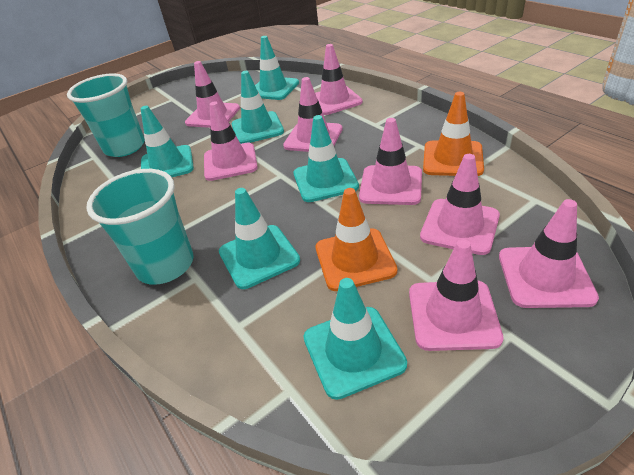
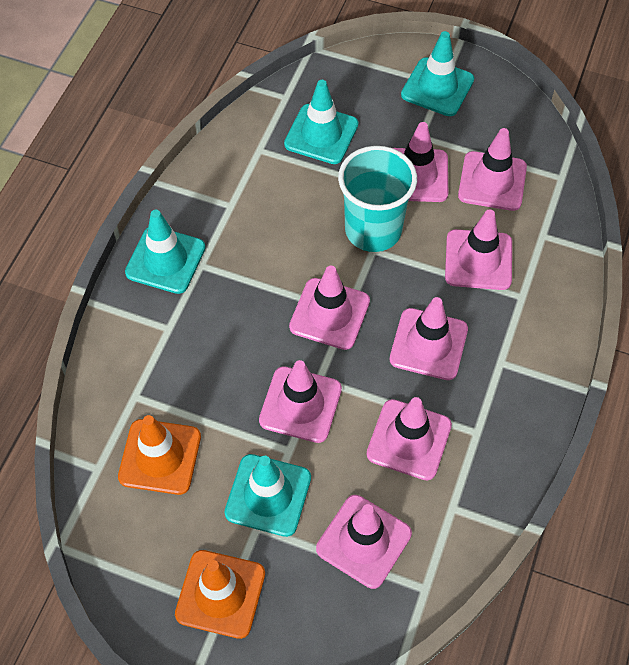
turquoise cup: [67,73,145,157] [86,169,194,285] = 2 -> [338,146,417,252] = 1
turquoise traffic cone: [140,106,194,177] [219,188,300,289] [232,71,284,144] [255,36,299,100] [293,115,359,202] [303,278,407,400] = 6 -> [125,210,206,294] [224,454,311,537] [284,80,358,164] [401,31,474,116] = 4

